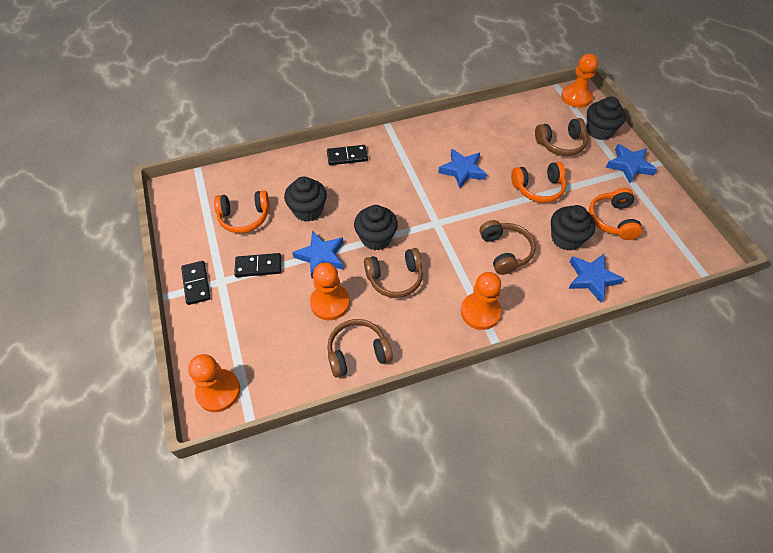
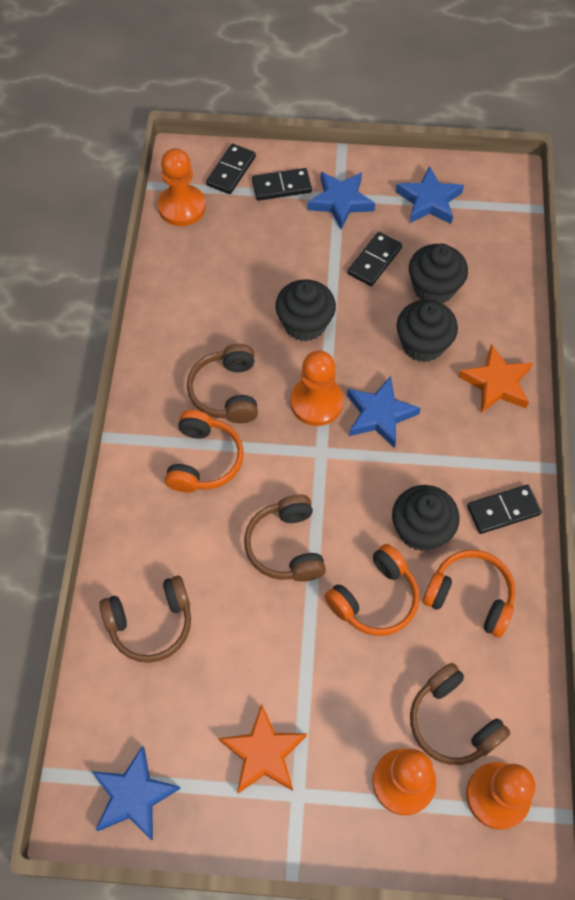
black domino: [181,261,211,305] [234,253,281,277] [327,145,368,165] = 3 -> [206,144,256,194] [252,168,312,201] [348,232,402,286] [467,485,542,534] = 4
orange star: none = 0 -> [219,704,307,794] [458,344,533,413] = 2

